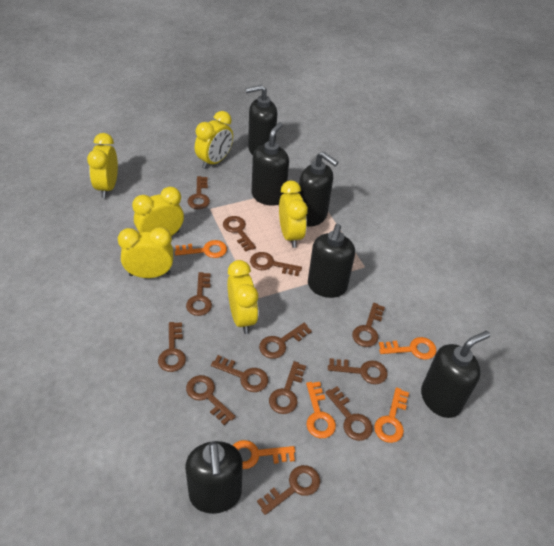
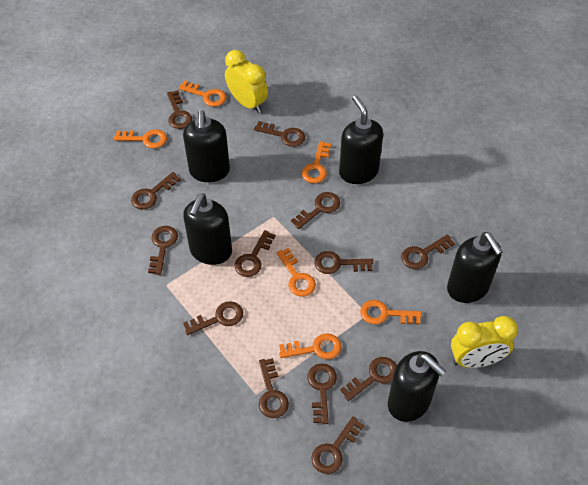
black soap dispenser: [185,441,243,514] [245,85,277,155] [252,122,289,206] [298,152,338,227] [308,224,355,298] [421,331,490,418] = 6 -> [183,110,230,182] [183,193,232,265] [339,95,383,184] [388,351,446,422] [447,232,503,303] = 5
orange key: [175,240,227,258] [233,440,295,469] [306,382,336,438] [374,387,409,443] [379,337,436,360] = 5 -> [114,129,167,148] [179,81,226,107] [277,248,316,297] [279,333,341,359] [302,141,331,183] [360,300,422,325] = 6
yellow clock: [87,133,118,198] [118,227,173,278] [132,187,184,236] [195,111,233,169] [227,260,258,334] [279,181,308,248] = 6 -> [225,50,268,113] [451,316,518,368] = 2

